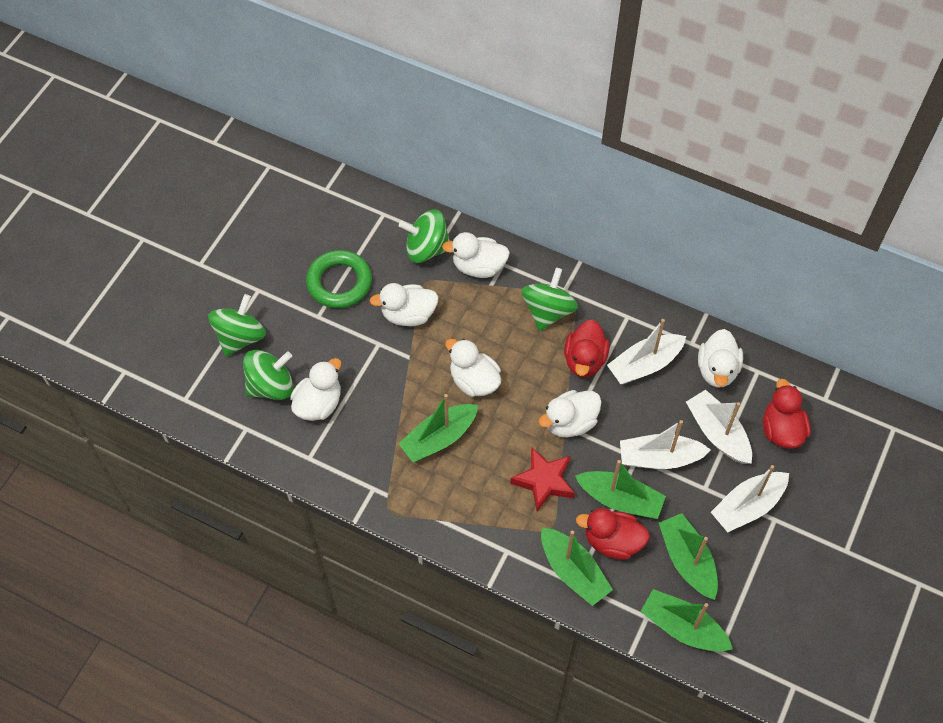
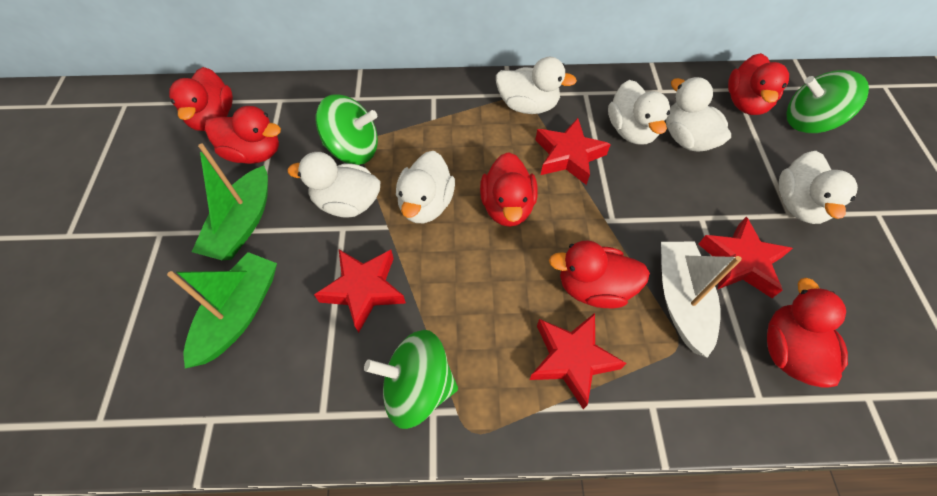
green boat: [398,394,478,462] [541,528,613,606] [575,460,666,519] [640,589,733,652] [659,513,718,600] = 5 -> [167,252,277,368] [192,143,268,260] = 2
green ring: [306,250,372,308] = 1 -> none = 0
green spinning top: [208,294,266,356] [243,350,293,400] [399,209,450,263] [521,267,578,331] = 4 -> [316,94,378,165] [364,330,458,429] [786,70,869,133] = 3
red duck: [564,320,610,377] [576,508,650,560] [763,379,811,449] = 3 -> [169,67,233,131] [205,106,281,164] [480,152,537,227] [549,240,650,308] [728,53,789,115] [767,277,848,387] = 6
red star: [510,447,575,512] = 1 -> [314,249,406,333] [530,313,627,409] [536,118,611,185] [698,217,793,298] = 4
white boat: [607,319,686,384] [620,420,711,469] [686,390,752,464] [711,465,789,532] = 4 -> [661,242,742,358] = 1

